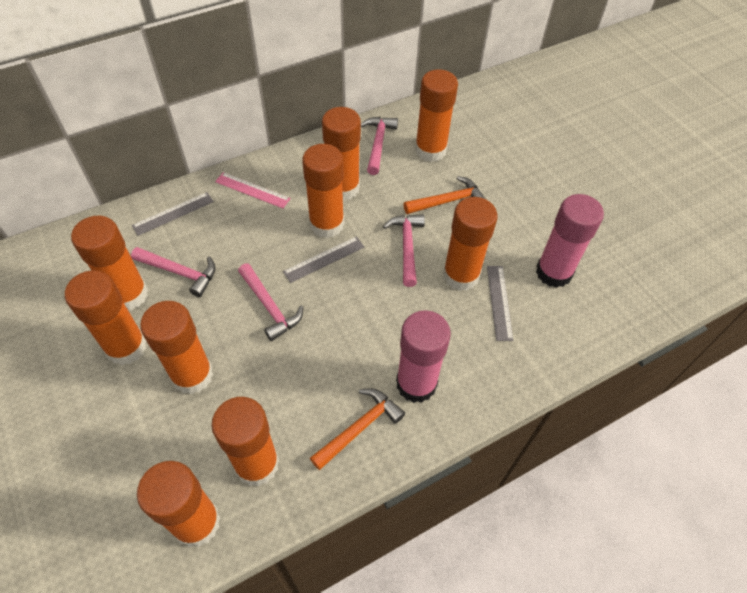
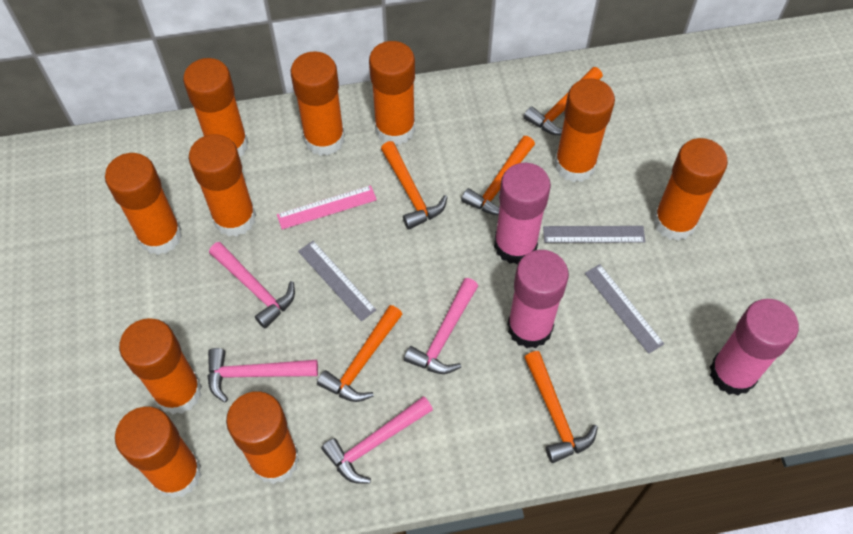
orange glue stick: [65,271,147,365] [71,216,148,310] [137,461,221,547] [140,301,213,394] [211,397,279,486] [302,144,344,238] [322,107,361,201] [415,69,458,162] [443,197,498,291] = 9 -> [105,153,182,255] [115,406,201,498] [119,318,202,415] [183,58,248,157] [189,134,256,237] [226,392,299,484] [291,51,345,156] [369,41,415,145] [554,78,615,182] [653,138,728,241] = 10
orange hammer: [310,388,405,470] [404,176,485,214] = 2 -> [317,305,403,402] [381,141,447,230] [461,136,535,215] [524,67,603,135] [524,351,598,463] = 5
pink glue stick: [396,310,451,403] [536,194,604,288] = 2 -> [494,163,551,264] [507,250,569,348] [710,299,799,396] = 3

